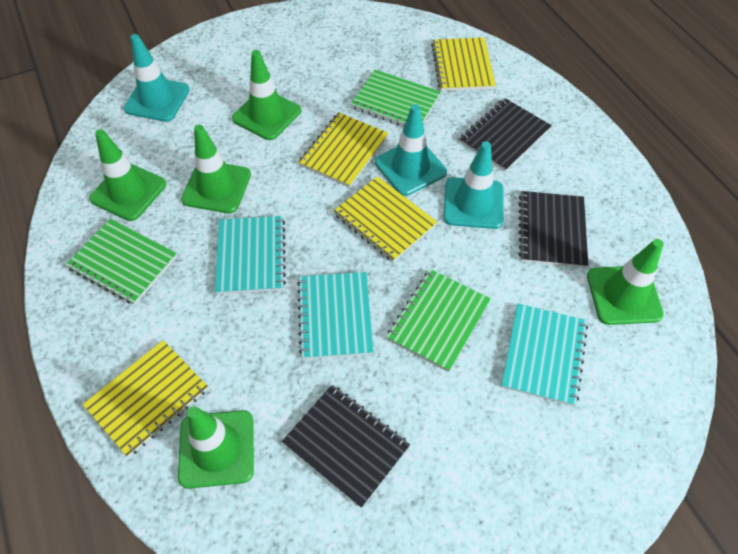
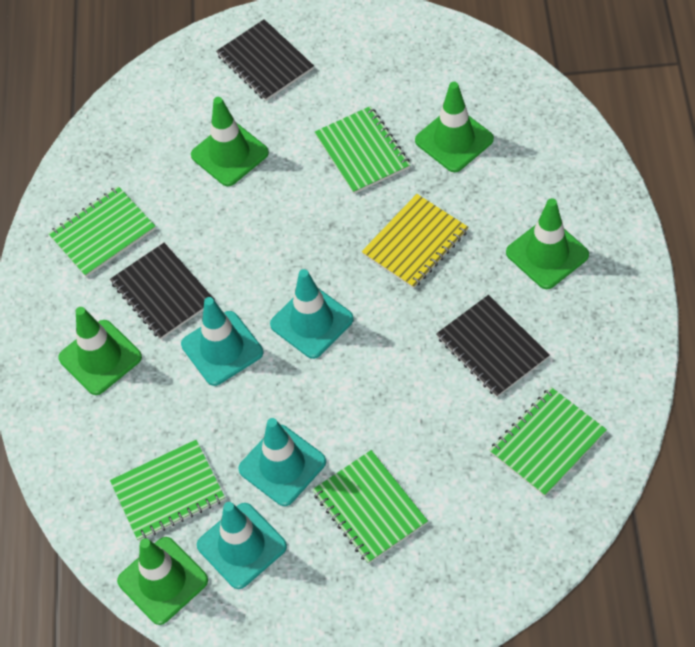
green notebook: [66,219,177,305] [350,70,441,126] [387,269,491,372] = 3 -> [48,186,156,277] [110,440,225,541] [312,450,428,564] [315,106,410,194] [489,387,607,496] = 5
turquoise notebook: [215,216,286,294] [297,272,374,359] [501,304,588,406] = 3 -> none = 0
turquoise traffic cone: [124,34,190,122] [375,104,447,196] [443,141,504,229] = 3 -> [181,297,263,386] [197,502,287,589] [238,418,326,506] [270,269,354,359] = 4
yellow notebook: [83,340,208,457] [298,112,388,188] [333,176,437,262] [431,37,496,91] = 4 -> [362,194,469,289] = 1

